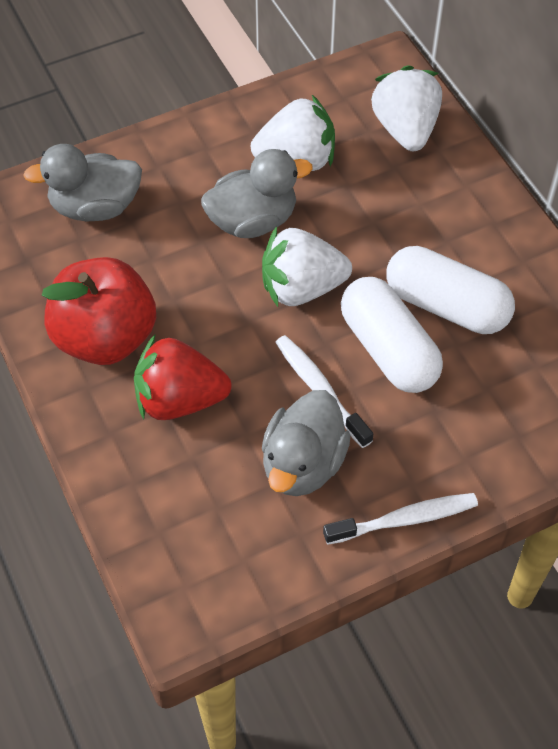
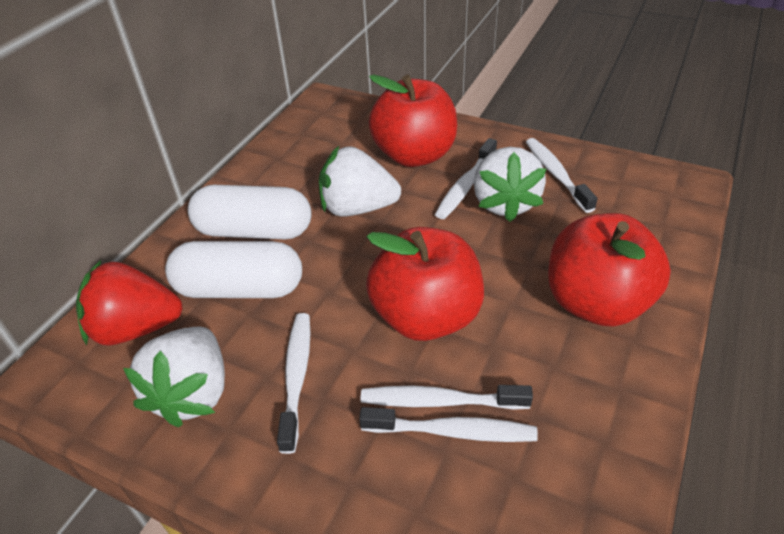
grey duck: [23,144,142,221] [201,149,312,238] [262,390,351,496] = 3 -> none = 0
red apple: [42,257,156,365] = 1 -> [366,227,484,341] [369,74,457,167] [548,213,671,327] = 3
white toothbrush: [275,335,373,448] [323,493,478,545] = 2 -> [277,313,311,454] [359,407,538,442] [361,385,533,410] [435,138,497,219] [526,138,598,213] = 5

